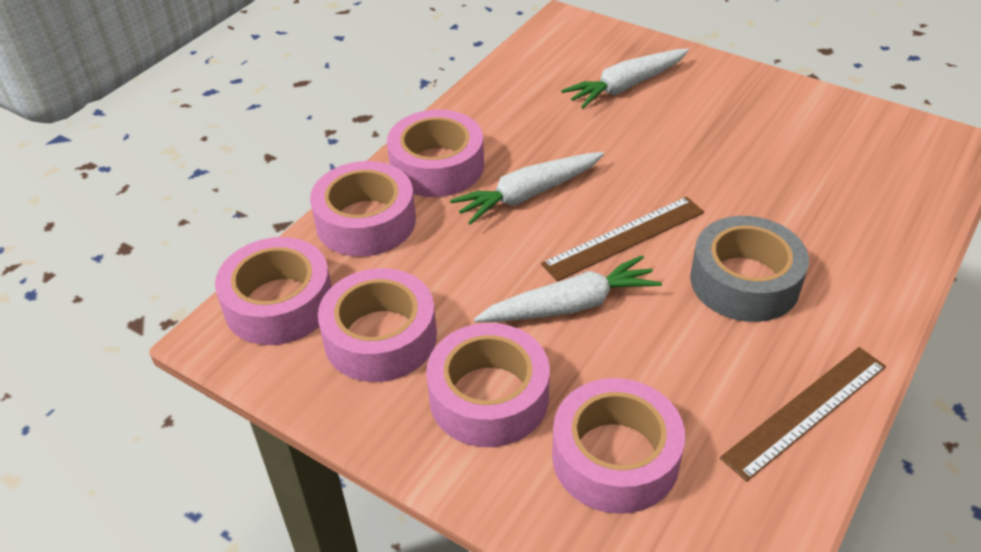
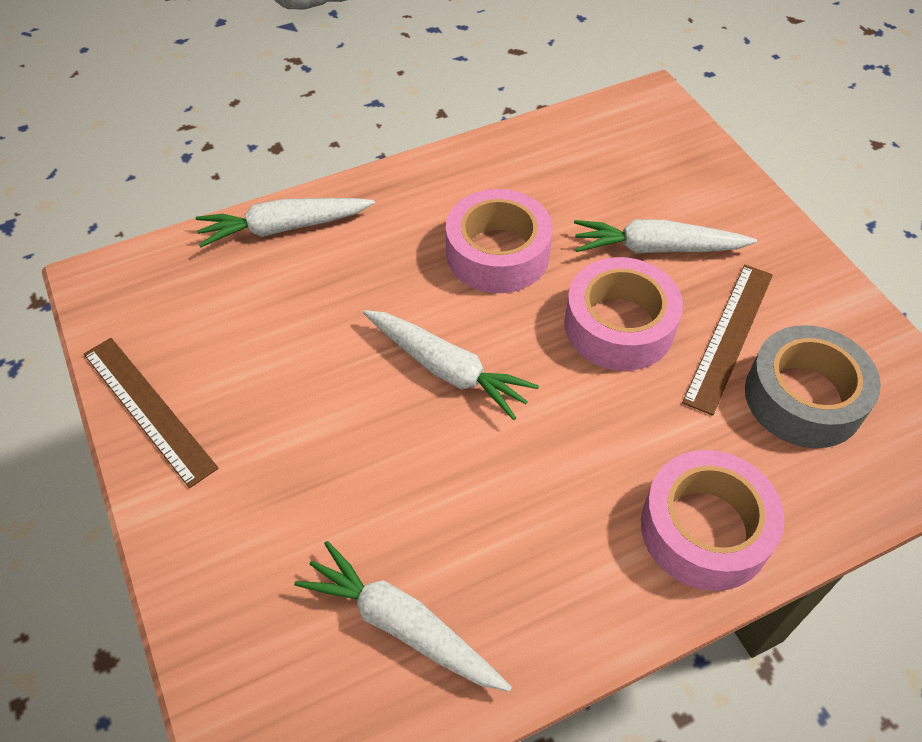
pink tape: [215,237,332,345] [310,161,416,257] [318,268,437,382] [387,110,484,197] [426,323,550,447] [552,378,685,514] = 6 -> [446,189,553,293] [564,257,683,371] [641,450,785,591] = 3
white carrot: [450,152,604,225] [474,255,662,322] [561,49,689,109] = 3 -> [196,198,375,248] [294,541,512,691] [363,310,539,420] [574,219,757,253] = 4

